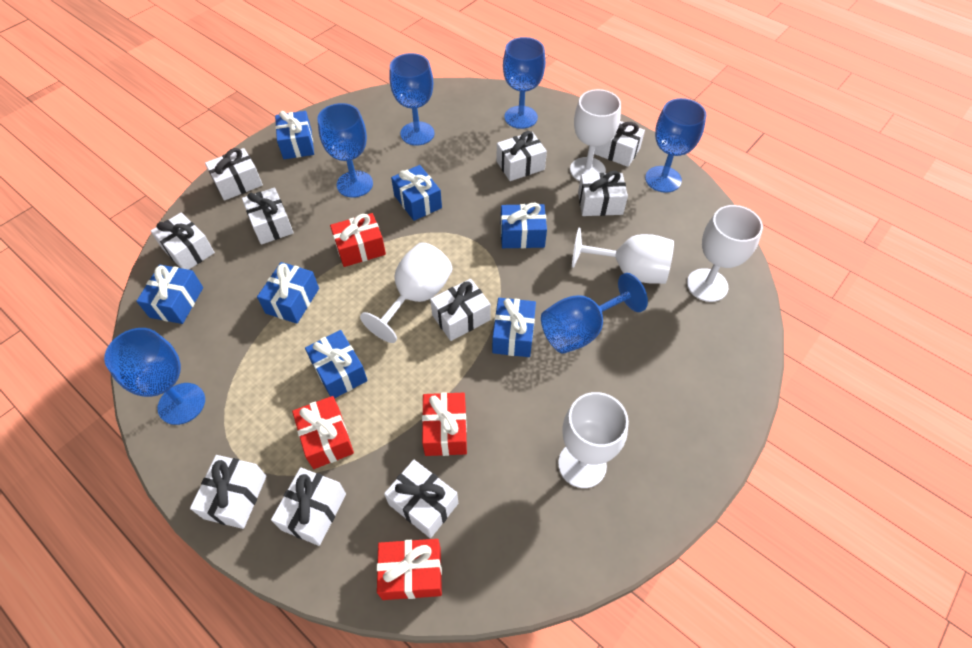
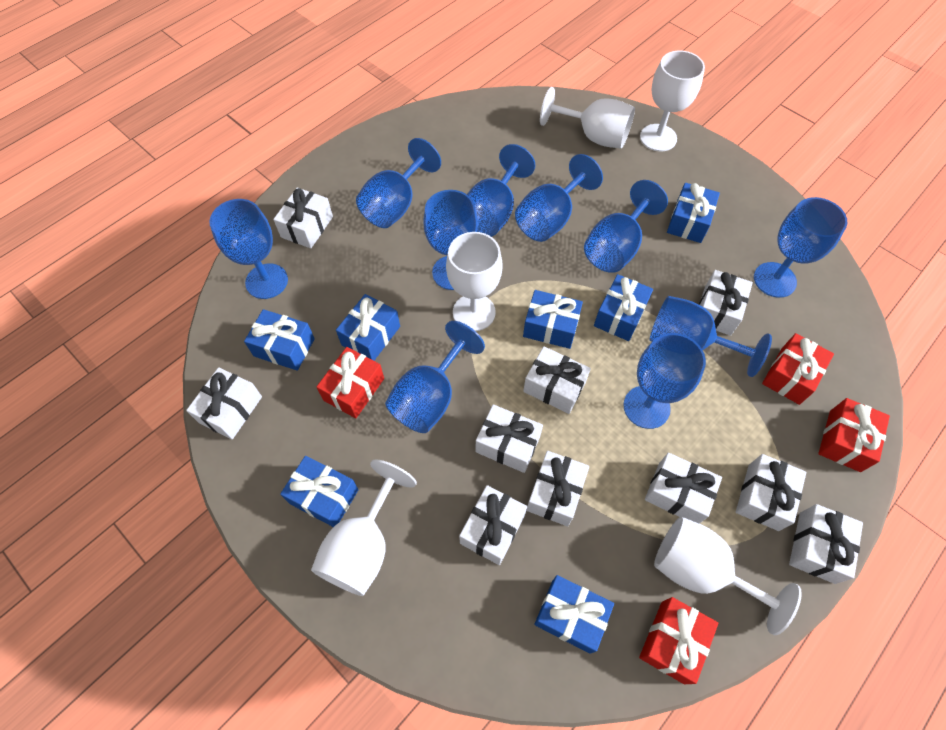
blue goblet: [104,328,205,425] [317,103,373,198] [389,53,435,146] [503,37,545,129] [541,273,648,354] [645,98,706,193] = 6 -> [210,199,288,299] [356,138,441,228] [385,321,485,433] [423,190,478,290] [467,144,535,237] [515,154,603,242] [584,180,668,273] [623,333,706,429] [649,296,772,377] [754,197,847,298] = 10

